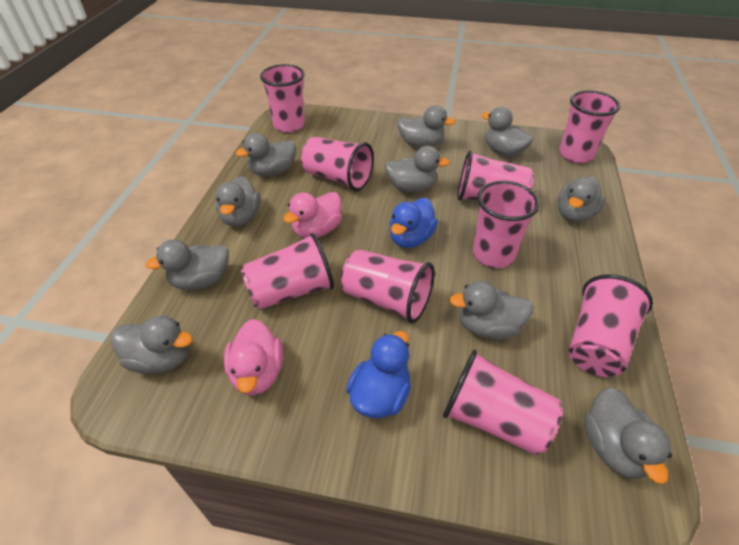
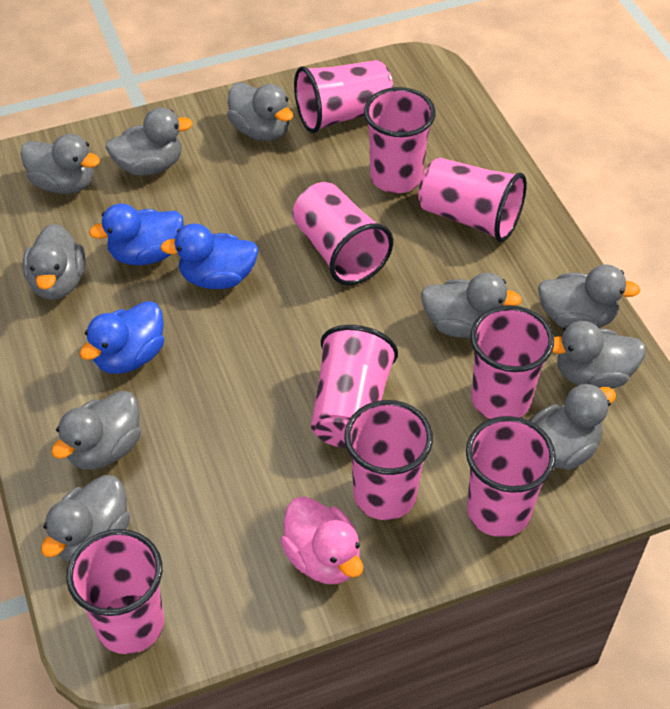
blue duck: [346,331,411,418] [390,198,438,248] = 2 -> [80,301,164,374] [89,204,184,265] [160,224,259,289] = 3
pink duck: [224,319,283,395] [283,192,342,238] = 2 -> [280,497,363,584] = 1

